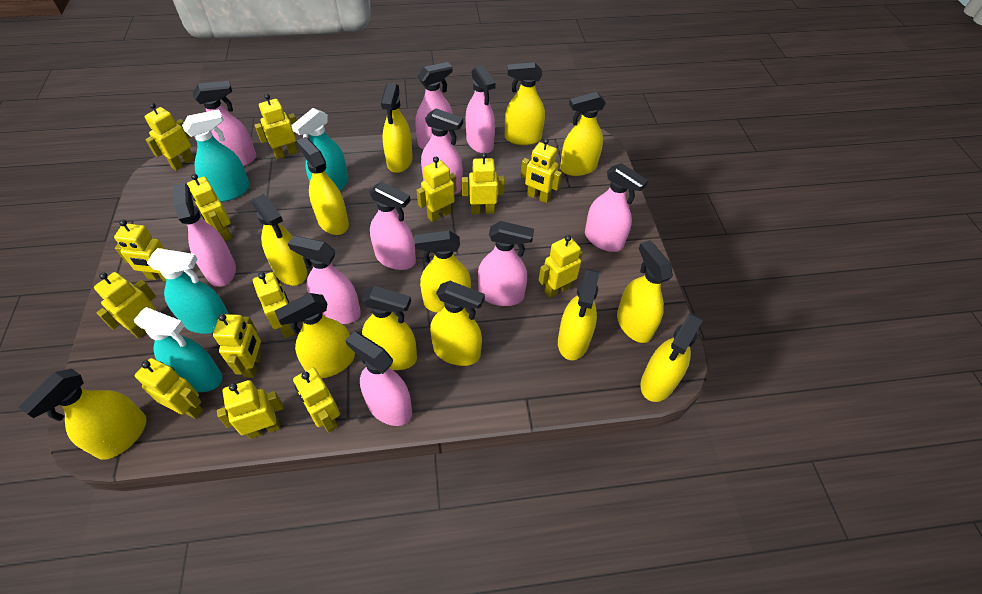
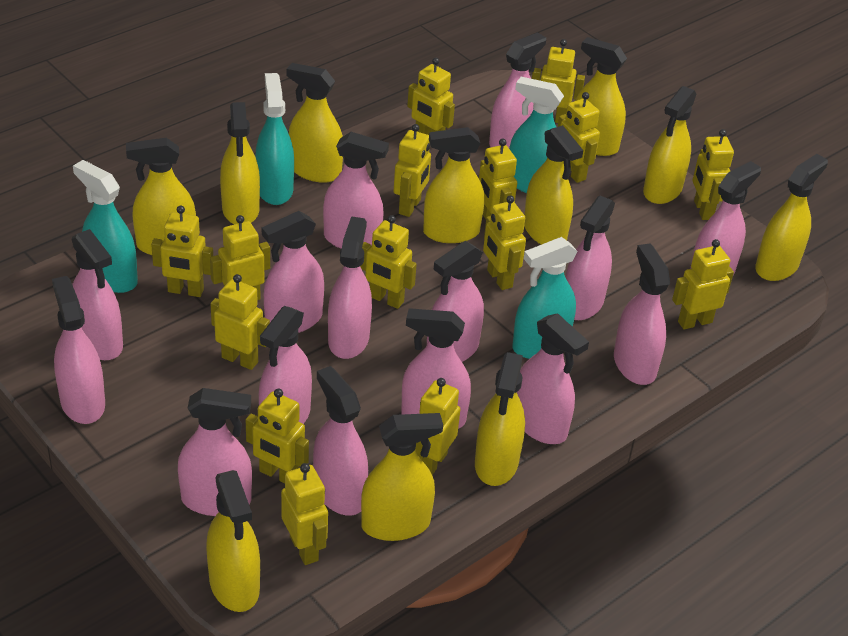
pink spray bottle: [174,183,236,287] [193,81,256,167] [288,236,361,324] [345,331,412,426] [369,182,416,270] [415,62,453,149] [421,108,463,194] [466,65,496,154] [478,221,534,306] [585,163,648,252] = 10 -> [52,276,105,424] [72,229,123,360] [178,388,252,516] [259,306,312,424] [262,211,324,333] [313,366,368,516] [323,132,389,249] [328,216,372,359] [401,308,471,429] [427,241,484,362] [489,32,546,148] [517,313,589,444] [565,196,615,320] [614,243,670,385] [690,161,761,276] = 15
yellow robot: [94,272,156,338] [114,220,166,281] [135,358,203,419] [144,103,195,171] [187,174,232,241] [213,314,262,378] [217,380,283,439] [253,272,295,338] [254,94,298,159] [293,368,340,433] [417,157,457,222] [462,153,505,214] [521,138,562,203] [539,235,583,298] = 14 -> [151,205,213,297] [210,215,270,300] [211,274,270,370] [246,389,309,483] [281,463,328,565] [360,215,417,309] [394,124,431,217] [407,58,455,135] [415,378,460,475] [479,139,517,219] [483,195,526,290] [532,39,585,123] [558,92,600,183] [672,239,734,329] [693,129,734,220] = 15
yellow spray bottle: [19,369,147,460] [252,194,307,285] [275,293,355,378] [297,137,349,235] [361,286,417,370] [381,83,413,173] [415,230,471,313] [430,281,485,366] [505,62,545,145] [558,269,599,360] [560,92,606,176] [617,240,673,343] [640,314,703,402] = 13 -> [126,138,196,255] [206,470,260,612] [220,102,260,224] [287,63,343,183] [361,413,443,541] [423,127,484,243] [475,352,525,486] [524,125,583,245] [575,37,627,156] [643,86,696,204] [755,154,828,281] = 11

